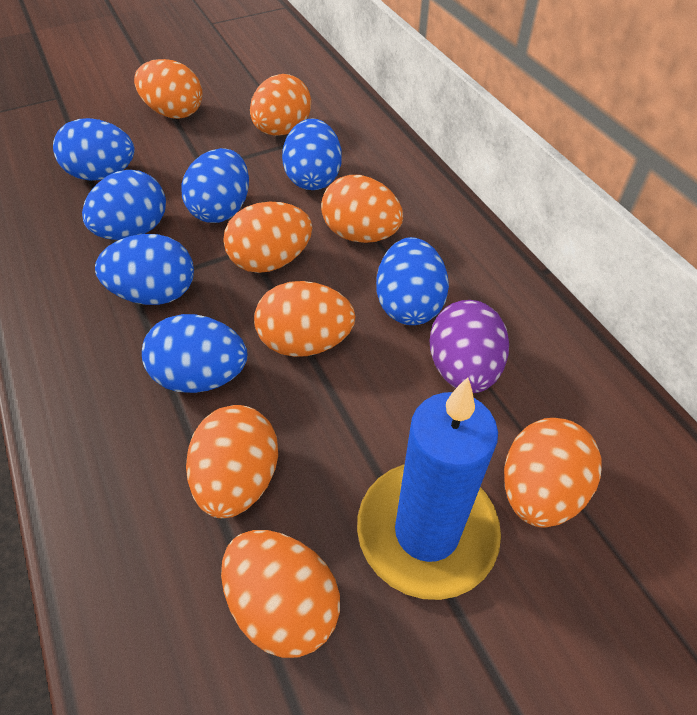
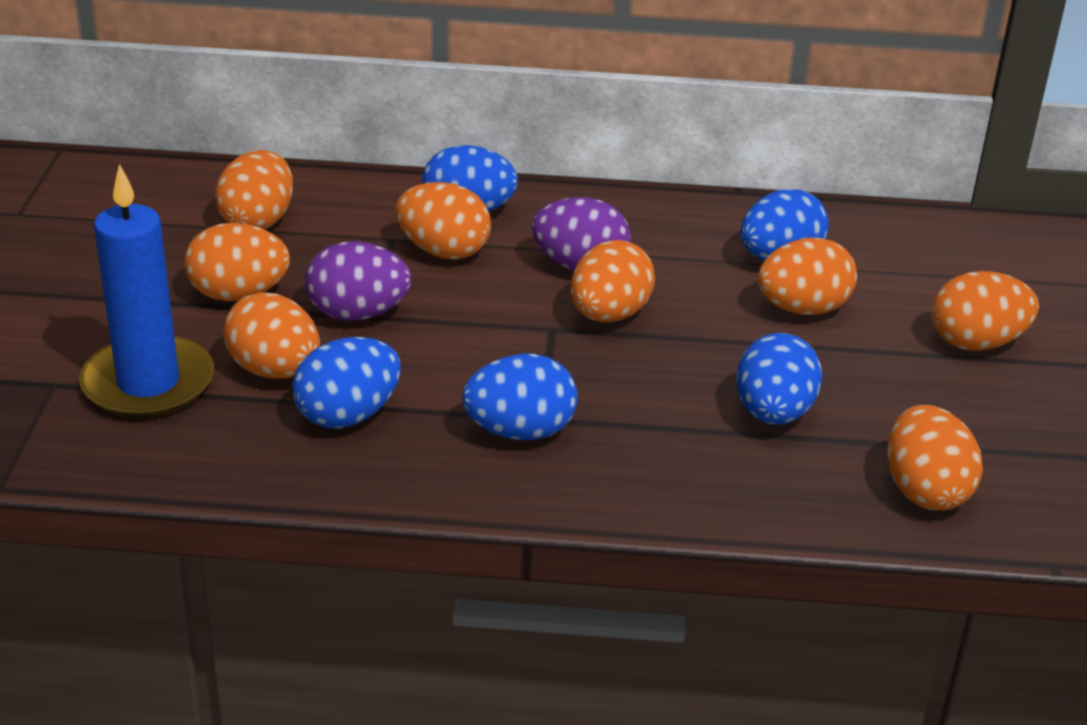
blue egg: [53,118,134,181] [82,170,166,240] [95,234,194,305] [142,314,247,393] [181,148,249,223] [282,118,342,190] [376,237,449,325] = 7 -> [292,337,401,429] [422,145,518,212] [462,354,578,440] [736,333,822,425] [740,189,829,261] = 5
purple egg: [429,300,509,393] = 1 -> [305,241,411,321] [532,197,631,271] = 2

